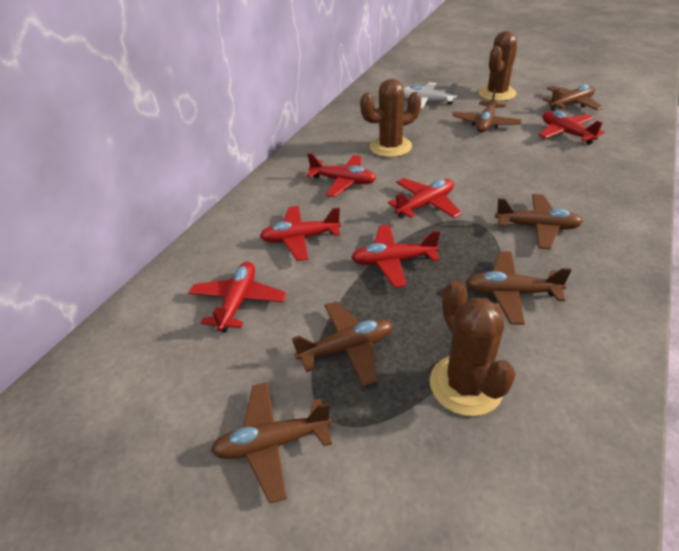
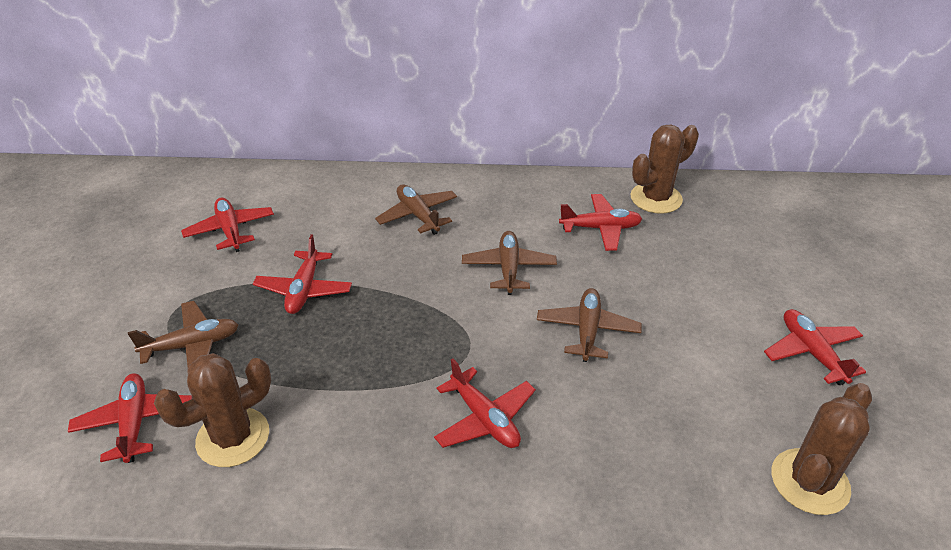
brown plane: [210,382,332,504] [292,301,393,387] [453,89,522,133] [466,251,571,325] [495,194,583,250] [543,85,603,111] = 6 -> [128,301,238,367] [375,185,457,235] [462,231,557,295] [537,288,642,362] = 4
white plane: [403,82,458,109] = 1 -> none = 0

